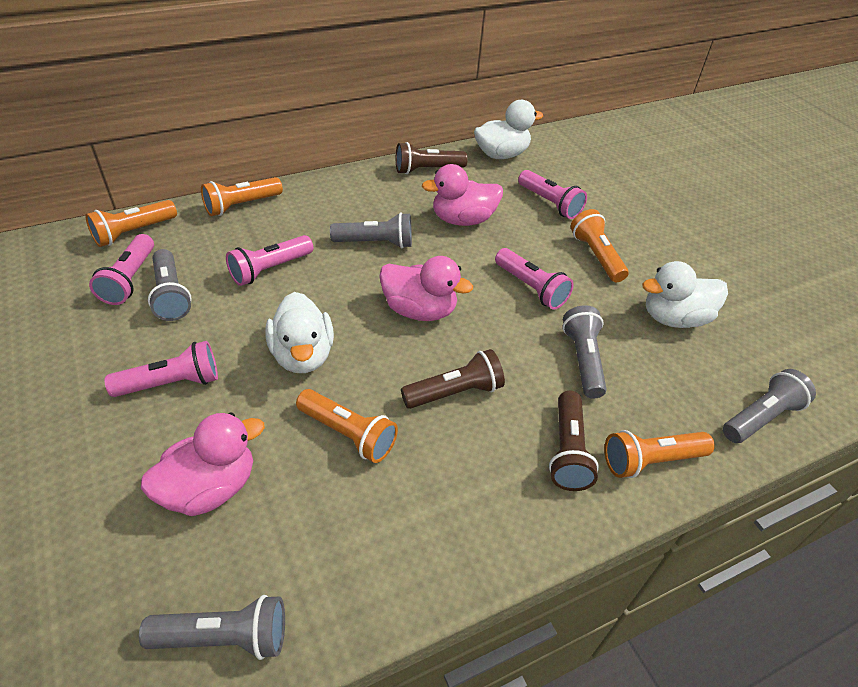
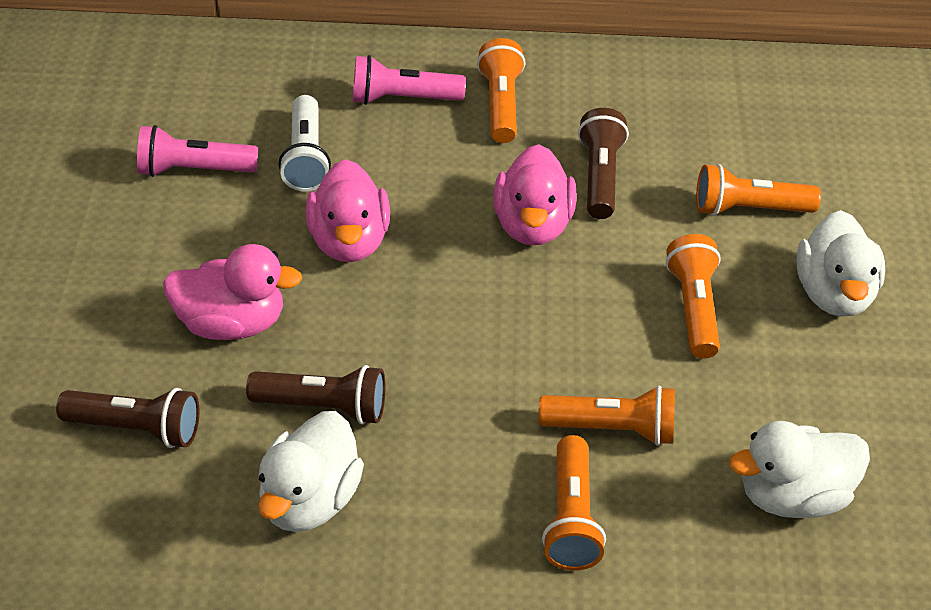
grey flashlight: [139,595,285,660] [148,249,192,321] [330,212,412,248] [562,305,607,399] [723,369,816,443] = 5 -> none = 0
pink flashlight: [89,234,154,305] [104,341,218,397] [226,235,313,286] [495,248,574,310] [518,170,587,219] = 5 -> [137,125,258,177] [353,55,466,105] = 2
white flashlight: none = 0 -> [279,95,331,192] = 1

